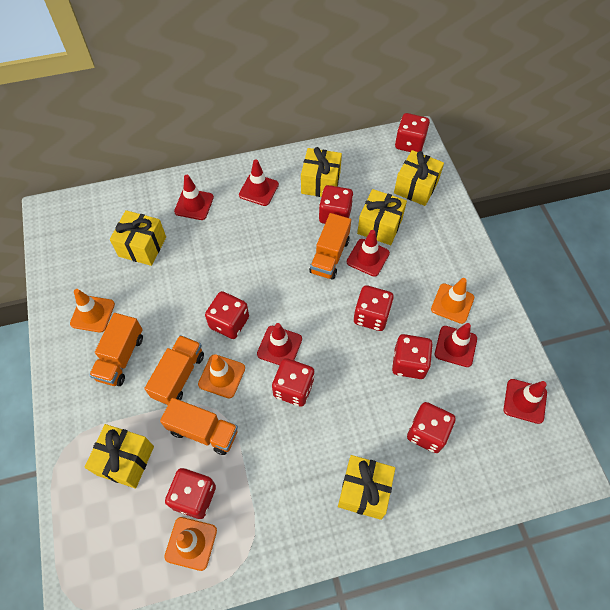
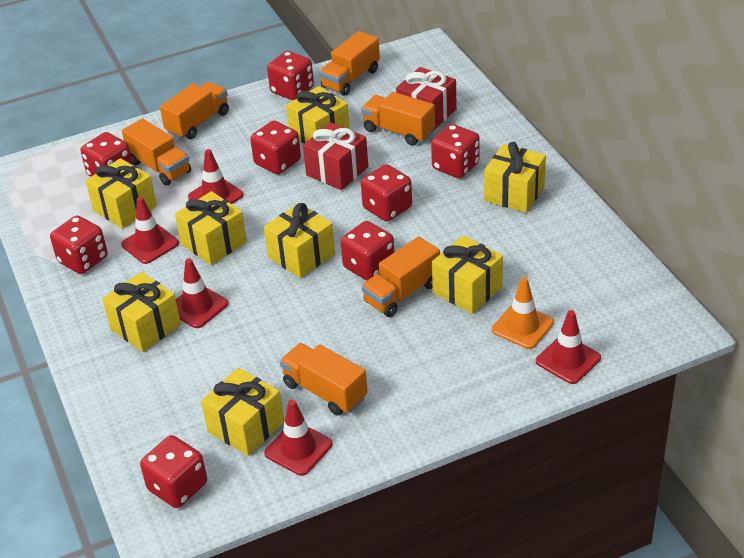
orange traffic cone: [70,289,115,333] [164,517,217,571] [198,354,245,398] [431,278,474,324] = 4 -> [492,277,554,349] = 1
orange truck: [89,313,143,386] [144,335,204,405] [160,398,238,455] [309,213,351,280] = 4 -> [122,118,191,186] [160,82,229,139] [280,343,368,416] [319,31,380,96] [361,92,435,146] [361,236,440,317] = 6
red gift: none = 0 -> [303,122,368,190] [396,67,457,131] = 2
red traffic cone: [174,175,214,220] [239,159,279,206] [257,323,302,365] [347,230,390,277] [435,323,477,367] [504,379,547,424] = 6 -> [121,197,179,264] [176,259,228,328] [188,149,244,204] [264,400,333,476] [536,310,601,384] = 5
yellow gift: [85,424,154,488] [110,210,166,266] [301,147,342,197] [338,455,395,520] [357,189,407,245] [394,150,444,206] = 6 -> [86,158,157,229] [102,272,181,352] [175,191,247,265] [201,368,284,456] [264,203,335,278] [286,86,350,144] [432,235,503,314] [484,142,546,213] = 8

